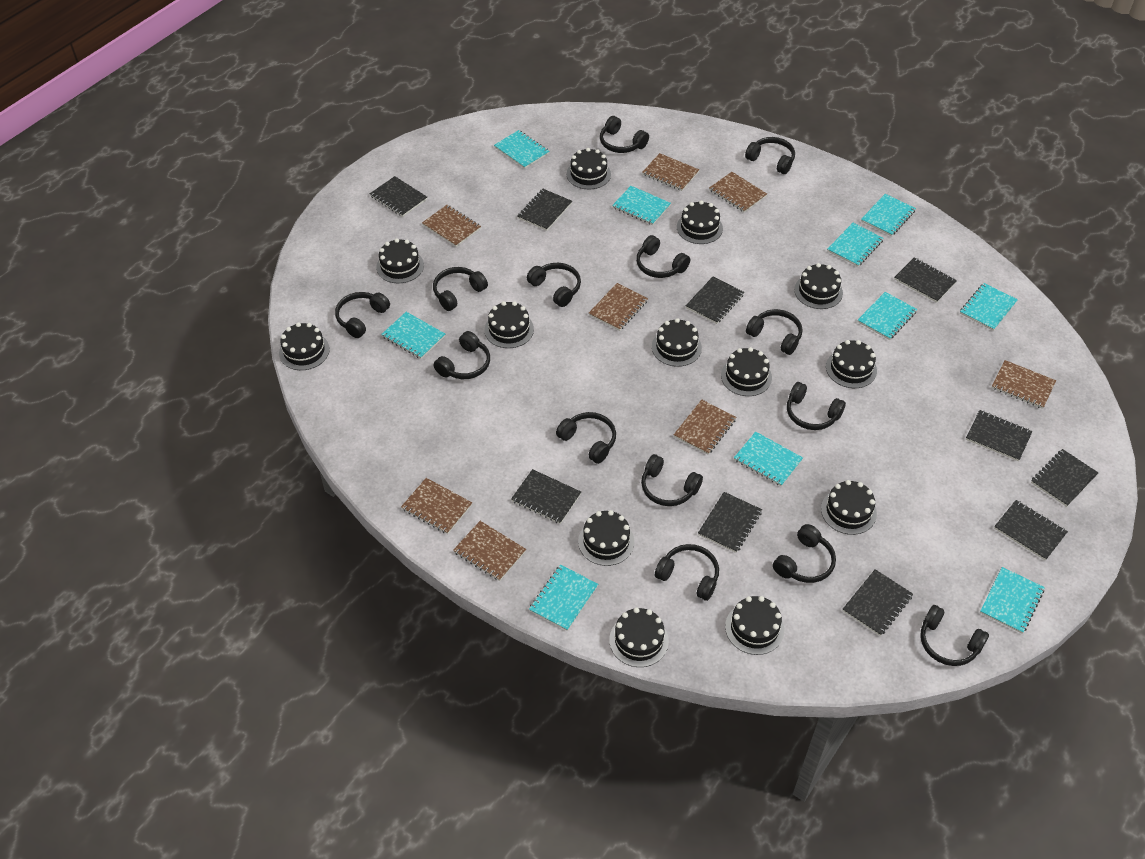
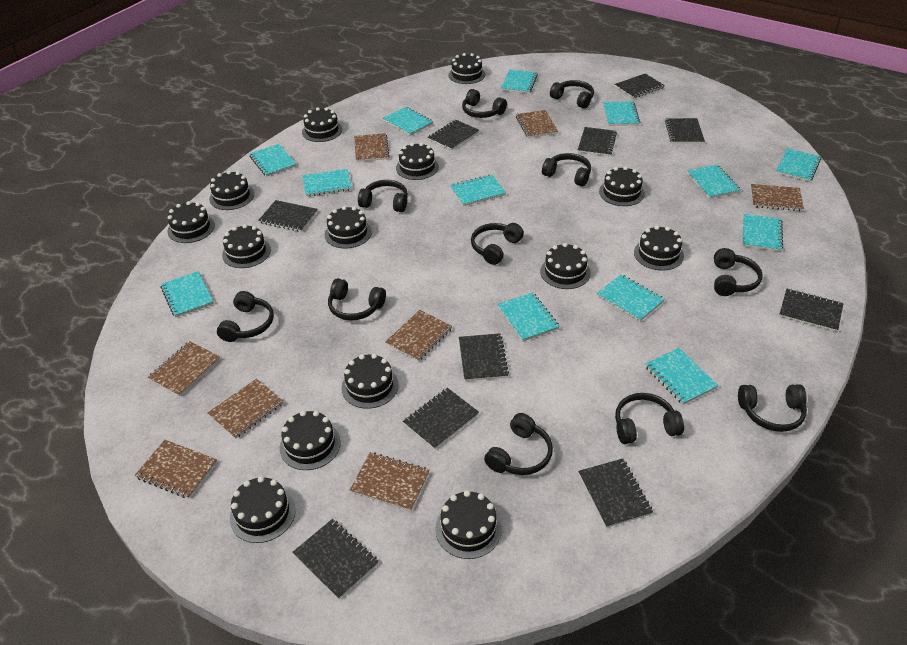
black cake: [279,322,330,370] [376,238,424,283] [485,301,534,348] [567,148,611,189] [578,510,634,566] [609,607,669,667] [652,318,702,367] [677,201,723,244] [721,347,772,396] [725,596,784,655] [794,263,843,309] [821,480,877,535] [826,340,877,388] = 13 -> [167,201,215,243] [209,171,254,210] [222,224,271,268] [230,476,296,543] [280,411,341,470] [302,107,342,142] [325,206,372,249] [341,354,399,409] [396,142,439,180] [435,490,502,559] [449,53,485,84] [540,243,591,289] [599,166,645,206] [634,226,684,271] = 14
black headphones: [335,292,390,338] [433,267,488,311] [433,331,490,379] [527,263,581,307] [556,412,616,464] [600,116,649,153] [636,235,690,278] [641,454,703,506] [655,544,719,601] [745,137,795,174] [746,309,802,355] [773,524,836,583] [787,382,846,430] [920,605,989,666] = 14 -> [217,291,274,342] [328,278,386,321] [358,180,408,212] [462,89,507,118] [471,223,524,265] [484,413,553,475] [542,153,591,187] [550,80,594,109] [615,393,684,444] [714,248,763,296] [738,384,807,432] = 11
turquoise notebook: [381,312,445,359] [494,130,549,169] [529,565,598,631] [612,186,671,225] [734,431,803,486] [827,223,884,267] [858,292,917,340] [861,194,916,236] [960,283,1018,331] [980,567,1045,634] = 10 -> [160,271,214,317] [249,144,296,177] [303,169,352,197] [383,107,433,136] [450,175,506,206] [497,292,560,341] [501,69,538,93] [597,274,665,321] [603,101,640,126] [645,348,719,405] [687,165,741,199] [742,214,783,252] [776,148,821,182] = 13

